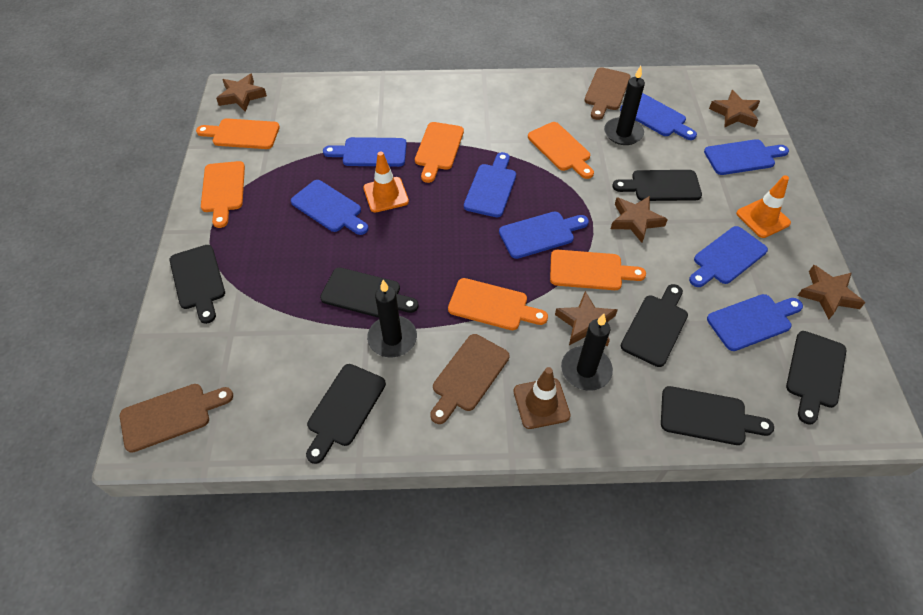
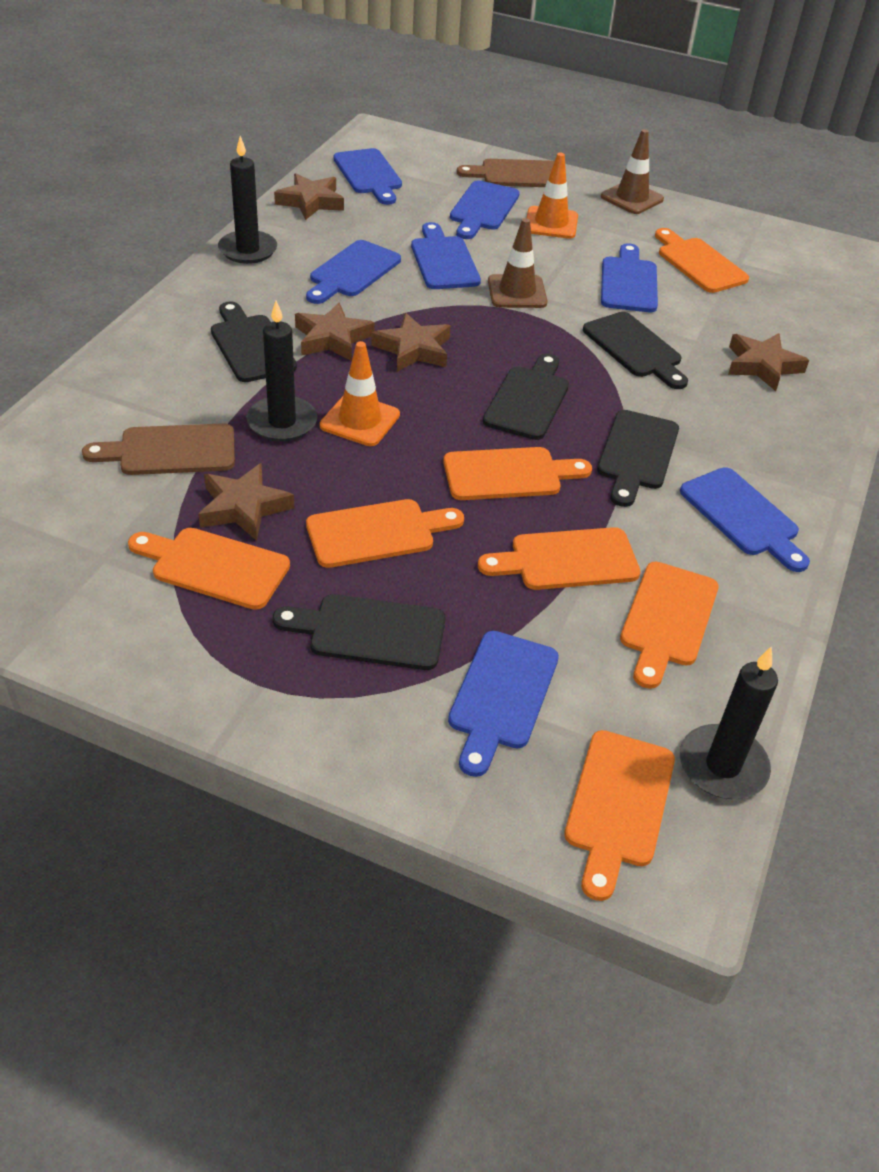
black cutting board: [169,245,225,324] [306,364,386,464] [320,267,419,318] [612,170,702,201] [621,284,688,367] [661,386,774,445] [786,331,846,425] = 7 -> [211,301,297,382] [273,594,445,670] [483,353,569,440] [583,312,688,389] [597,410,679,507] = 5
blue cutting board: [291,180,369,235] [323,137,407,167] [464,152,516,217] [499,212,589,259] [620,93,697,140] [689,226,768,287] [704,139,789,175] [707,294,803,351] = 8 -> [306,240,401,304] [334,148,402,205] [411,222,481,289] [448,631,559,777] [450,180,520,239] [601,243,658,312] [680,467,810,572] = 7
brown cutting board: [120,384,233,453] [430,334,509,424] [584,67,630,120] = 3 -> [82,423,235,475] [457,159,555,187] = 2
brown traffic cone: [513,367,571,429] = 1 -> [488,218,548,308] [601,129,664,214] = 2
orange cutting board: [196,118,280,149] [201,161,245,228] [415,122,464,183] [448,278,548,330] [528,122,594,179] [550,250,646,290] = 6 -> [128,528,290,610] [306,499,464,568] [443,447,592,500] [478,527,640,590] [564,730,675,901] [620,562,719,689] [655,228,749,293] = 7

